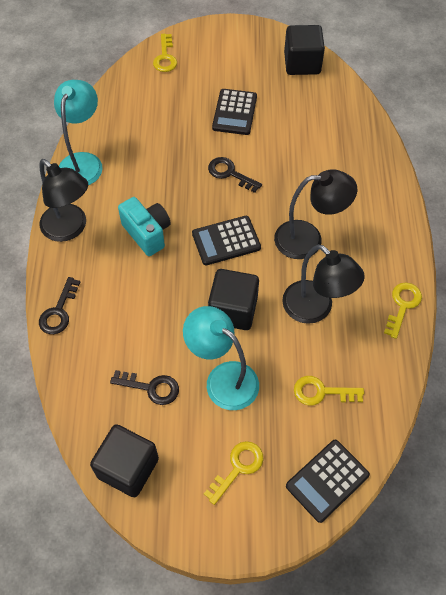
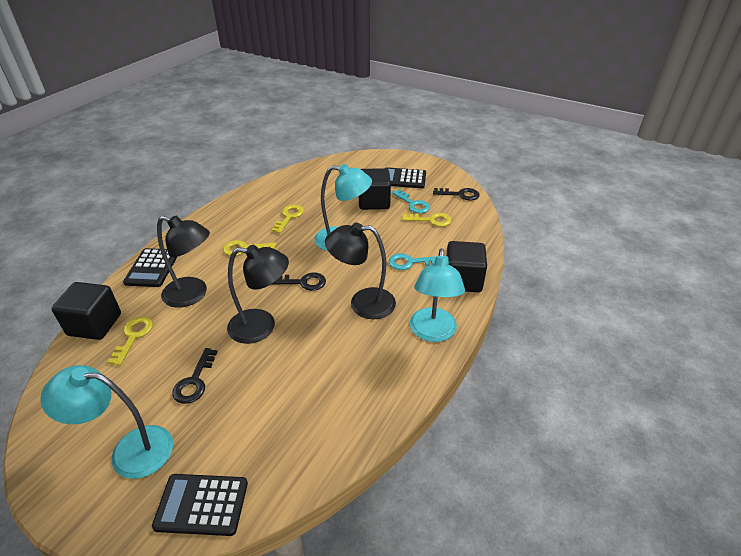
turquoise camera: [118,197,171,256] = 1 -> none = 0
turquoise key: none = 0 -> [389,253,436,270] [392,189,430,213] = 2
turquoise lamp: [54,80,103,185] [183,306,259,410] = 2 -> [40,365,173,479] [314,164,372,251] [410,248,465,342] = 3

